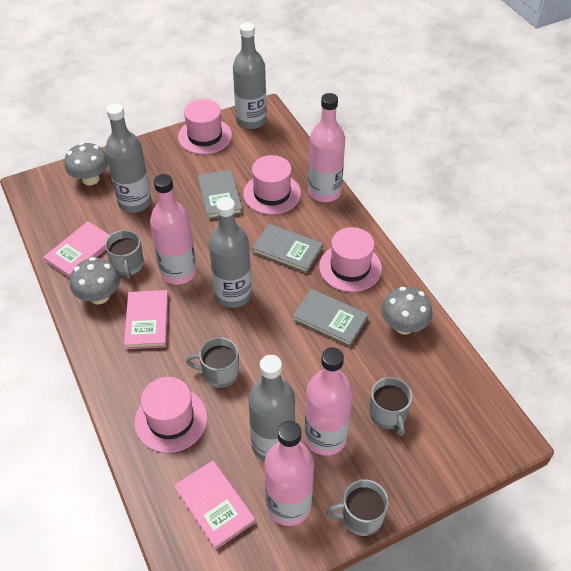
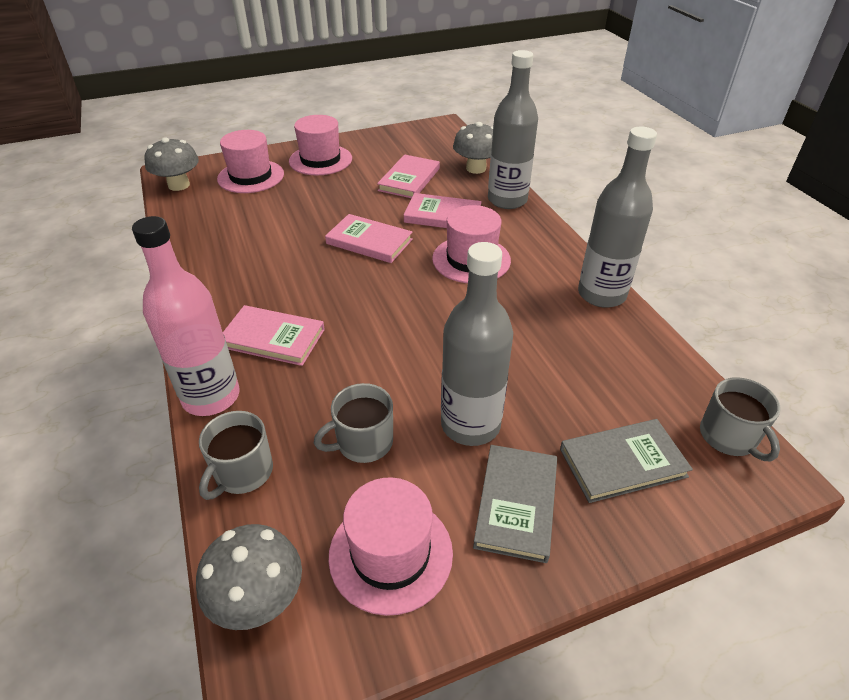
grey book: [198,169,243,219] [252,224,323,274] [292,289,368,347] = 3 -> [473,445,557,563] [560,419,693,503] = 2
grey bottle: [105,103,152,213] [209,197,252,308] [233,22,267,129] [248,355,295,461] = 4 -> [441,242,513,446] [488,50,538,209] [578,127,657,308] = 3
grey mug: [105,230,144,279] [186,337,239,388] [326,479,389,536] [369,377,412,436] = 4 -> [199,411,273,500] [314,383,393,463] [700,377,780,461] = 3
pink book: [43,221,110,278] [124,290,168,349] [174,460,255,550] = 3 -> [223,305,325,366] [325,214,413,263] [377,154,440,198] [404,193,482,228] = 4
pink bottle: [150,174,196,285] [264,421,314,526] [305,347,353,456] [308,93,345,202] = 4 -> [132,216,240,416] = 1

